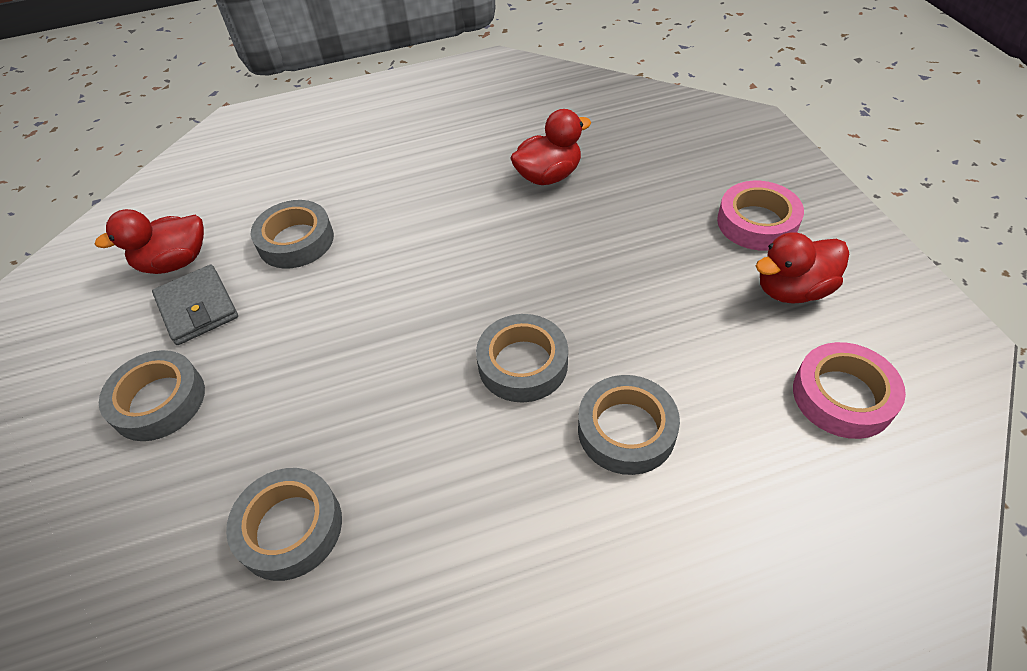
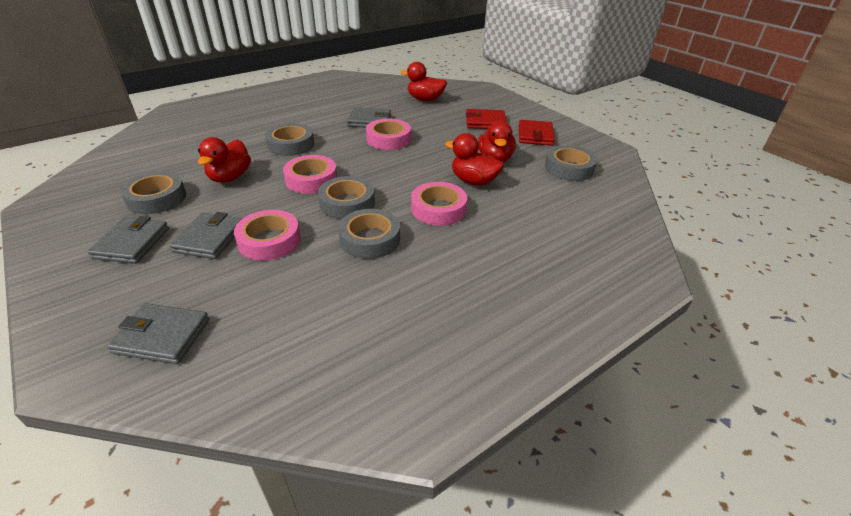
grey wallet: [152,264,238,345] = 1 -> [87,216,169,264] [107,303,209,364] [170,212,242,259] [347,107,391,128] = 4
pink tape: [717,181,804,251] [793,342,906,439] = 2 -> [234,210,301,261] [283,155,337,194] [366,118,411,150] [411,182,467,226] = 4
red duck: [95,209,204,274] [510,109,591,185] [756,232,849,304] = 3 -> [198,137,251,182] [401,62,447,101] [445,133,504,186] [478,121,516,162] = 4
red wallet: none = 0 -> [466,109,507,129] [519,120,555,146] = 2

